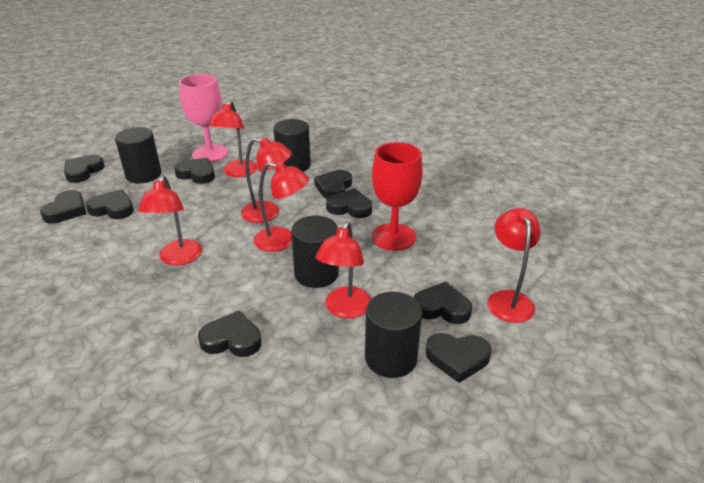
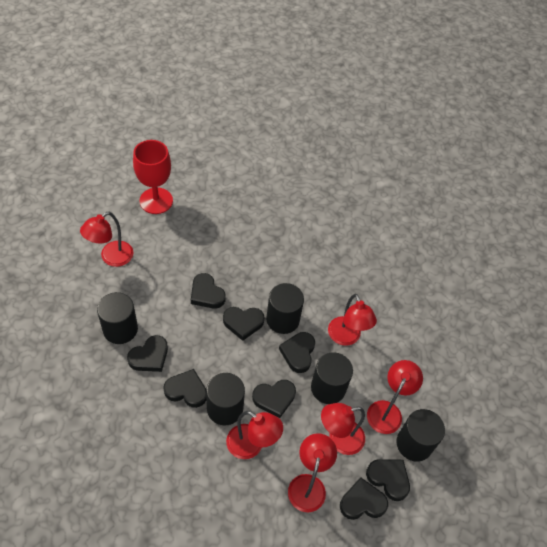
black cylinder: [115,127,161,183] [274,119,311,172] [291,216,339,288] [365,292,422,378] = 4 -> [97,292,138,344] [206,373,245,425] [266,283,304,334] [311,352,353,404] [396,409,445,462] = 5
black heart: [40,190,86,224] [64,155,105,183] [86,190,134,219] [174,158,215,184] [198,311,261,357] [314,170,352,199] [326,189,372,218] [413,282,472,324] [425,333,491,383] = 9 -> [127,335,168,372] [163,369,207,408] [191,273,225,309] [223,307,265,341] [252,380,296,418] [279,332,315,373] [340,477,388,520] [366,459,410,501] = 8
pink goblet: [179,74,228,162] = 1 -> none = 0

